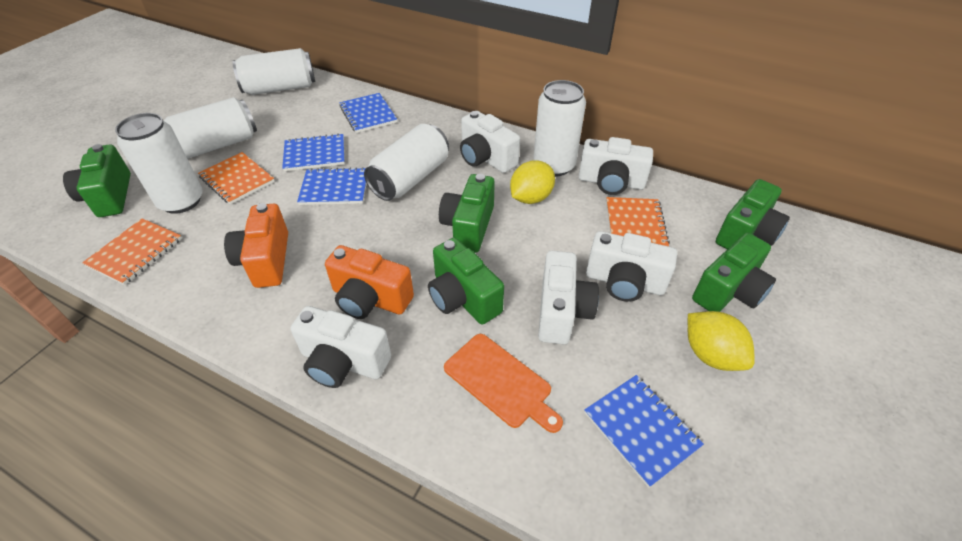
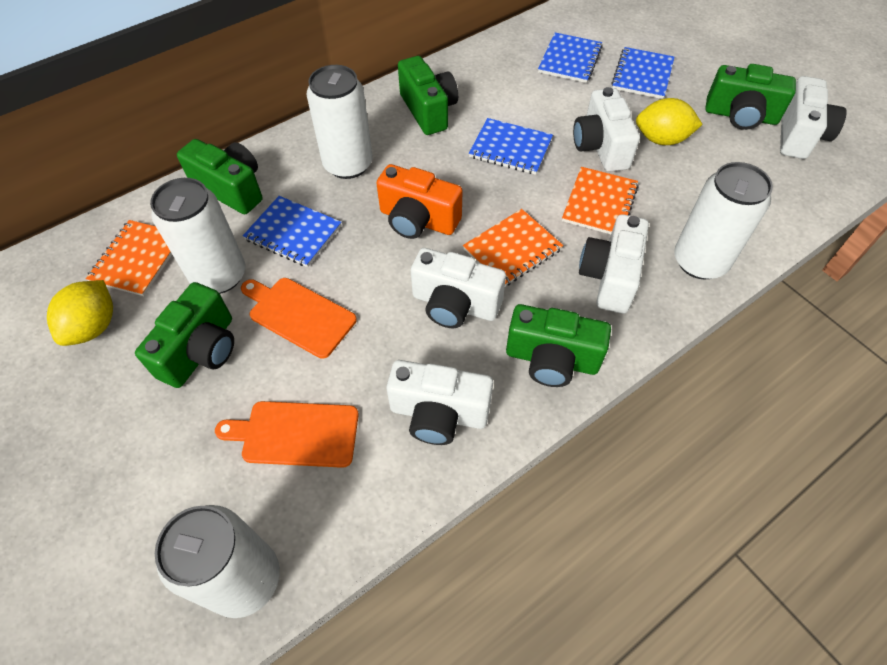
orange camera: [224,203,288,288] [325,245,414,319] = 2 -> [376,164,463,239] = 1
orange cutting board: [444,334,563,433] = 1 -> [215,401,359,468] [241,278,357,359] = 2
white can: [115,113,203,214] [163,97,257,159] [232,48,315,95] [364,124,449,201] [533,80,586,176] = 5 -> [150,178,245,294] [155,505,280,618] [307,65,372,179] [674,162,773,280] = 4

